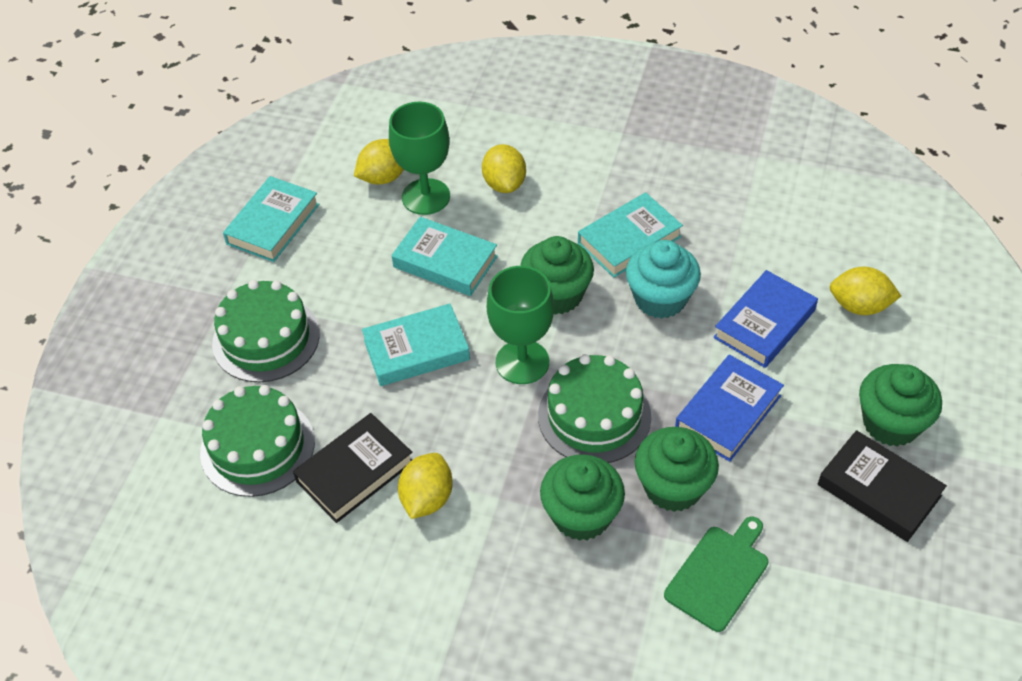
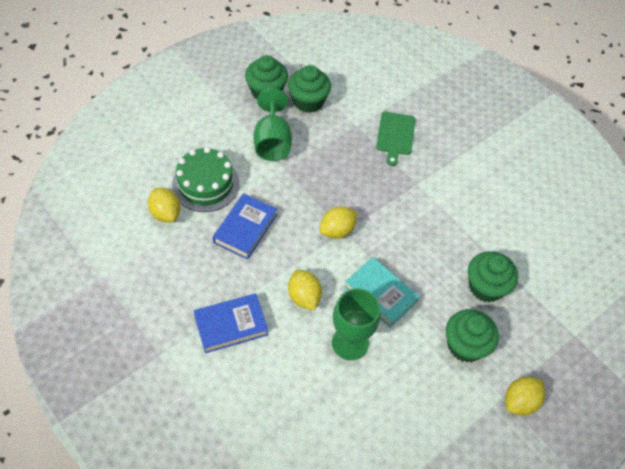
black book: [293,413,412,523] [818,430,947,542] = 2 -> none = 0
green cake: [200,385,315,497] [212,280,320,382] [538,354,651,463] = 3 -> [172,147,239,212] = 1
turquoise book: [223,176,319,262] [362,303,470,386] [392,217,498,296] [578,192,683,278] = 4 -> [344,257,419,328] = 1
turquoise cupcake: [626,240,701,319] = 1 -> none = 0

